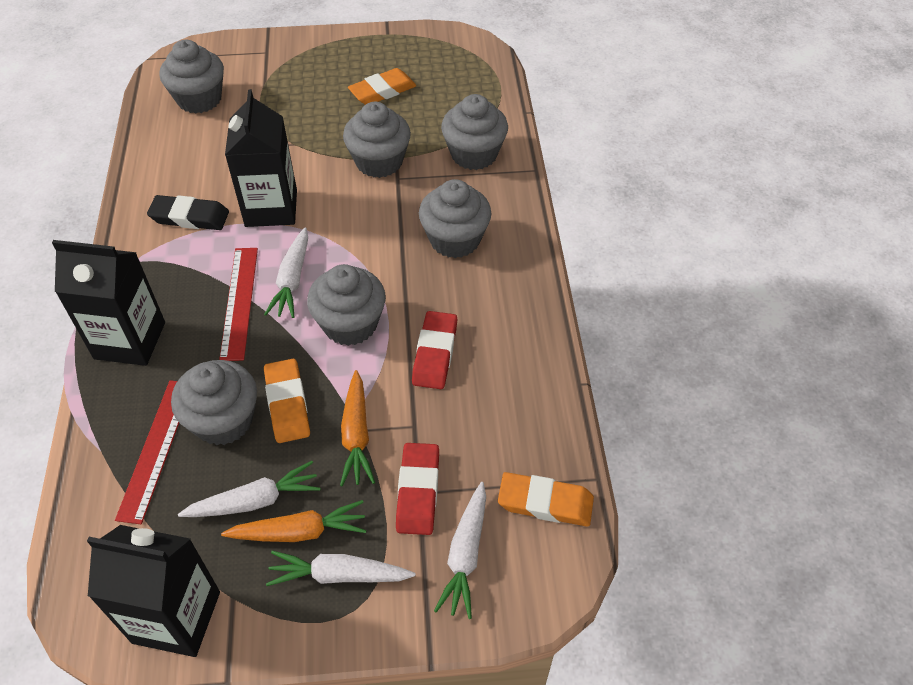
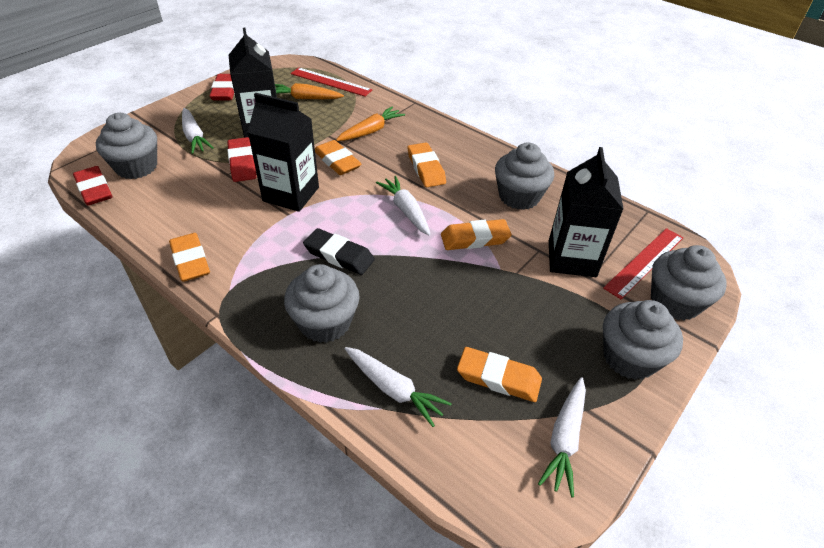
grey cupcake: [159,40,224,114] [171,360,257,445] [307,264,386,346] [343,102,411,178] [419,179,491,258] [441,94,508,170] = 6 -> [96,113,157,179] [284,264,360,343] [495,143,554,210] [603,300,683,380] [651,245,727,320] = 5
orange eraser: [264,359,310,443] [348,68,416,105] [498,472,594,527] = 3 -> [169,233,210,282] [315,140,361,175] [408,143,446,187] [441,219,512,250] [457,347,542,402] = 5
red eraser: [396,443,439,535] [412,311,457,389] = 2 -> [73,166,112,206] [209,74,234,100] [227,137,257,182] = 3

